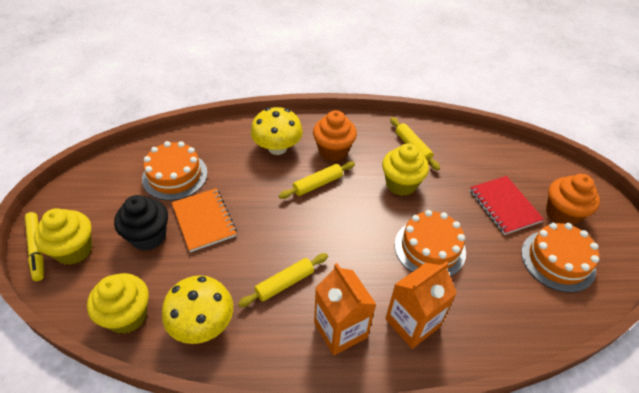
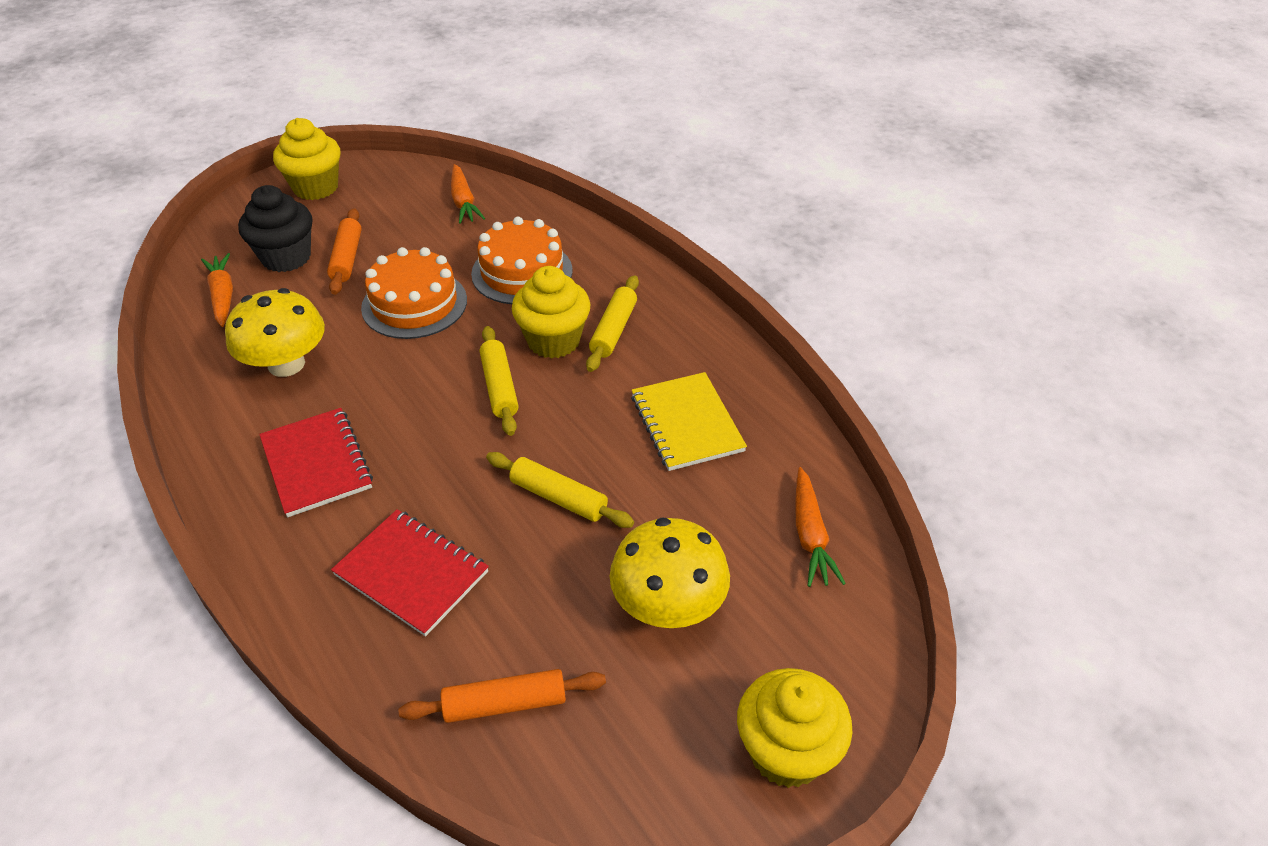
orange cake: [142,141,208,200] [395,210,466,277] [521,223,599,293] = 3 -> [361,247,467,339] [471,217,573,304] = 2
orange carrot: none = 0 -> [201,253,233,327] [451,164,485,224] [796,467,846,587] = 3
orange carton: [314,263,376,356] [385,261,457,349] = 2 -> none = 0
orange cupcake: [313,110,357,161] [546,174,600,226] = 2 -> none = 0
orange notebook: [172,188,237,252] = 1 -> none = 0
orange rolling pin: none = 0 -> [327,209,362,295] [399,669,606,723] = 2
red notebook: [470,176,544,235] = 1 -> [259,408,373,517] [331,509,489,637] = 2
yellow marker: [25,212,44,281] = 1 -> none = 0
yellow notebook: none = 0 -> [631,372,747,471] = 1

